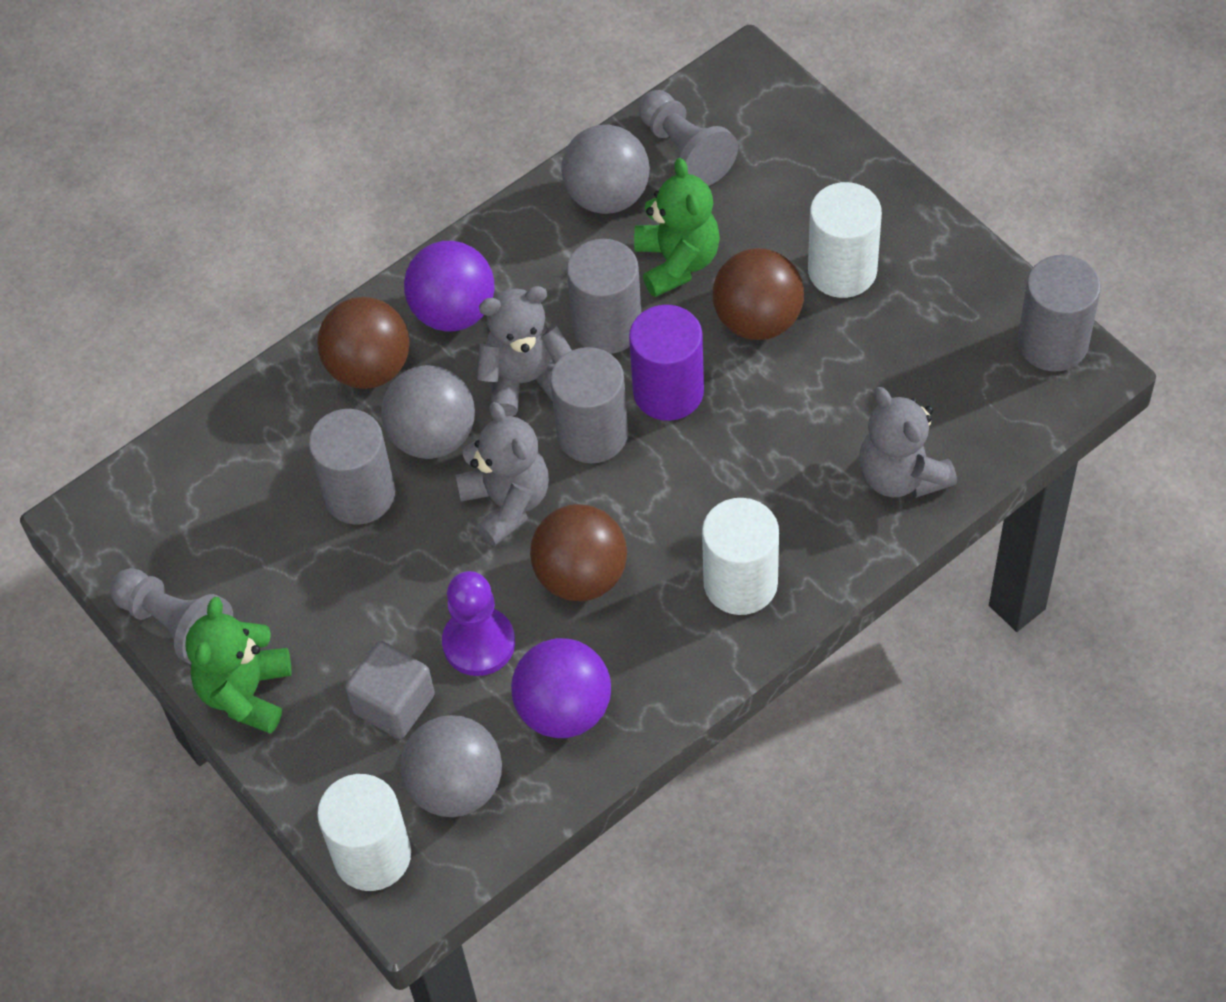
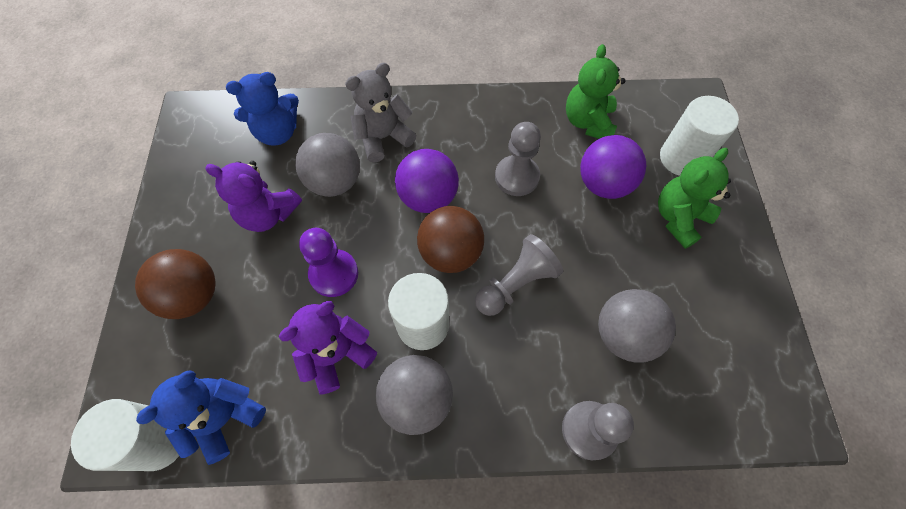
blue teddy bear: none = 0 -> [136,370,266,465] [226,72,299,146] = 2
brown ball: [317,297,410,389] [530,504,627,601] [713,248,804,340] = 3 -> [135,249,216,319] [417,206,484,273] = 2
grey cube: [345,641,435,739] = 1 -> none = 0
grey cylinder: [309,409,395,525] [550,347,628,463] [567,239,641,354] [1018,255,1101,372] = 4 -> none = 0
grey pawn: [110,568,233,665] [639,90,738,186] = 2 -> [475,234,563,316] [495,122,541,196] [562,401,634,460] = 3
grey teddy bear: [455,402,549,547] [477,286,572,416] [859,387,957,498] = 3 -> [345,63,416,163] = 1
purple cylinder: [629,305,704,421] = 1 -> none = 0
purple teddy bear: none = 0 -> [205,161,302,232] [279,301,377,394] = 2

